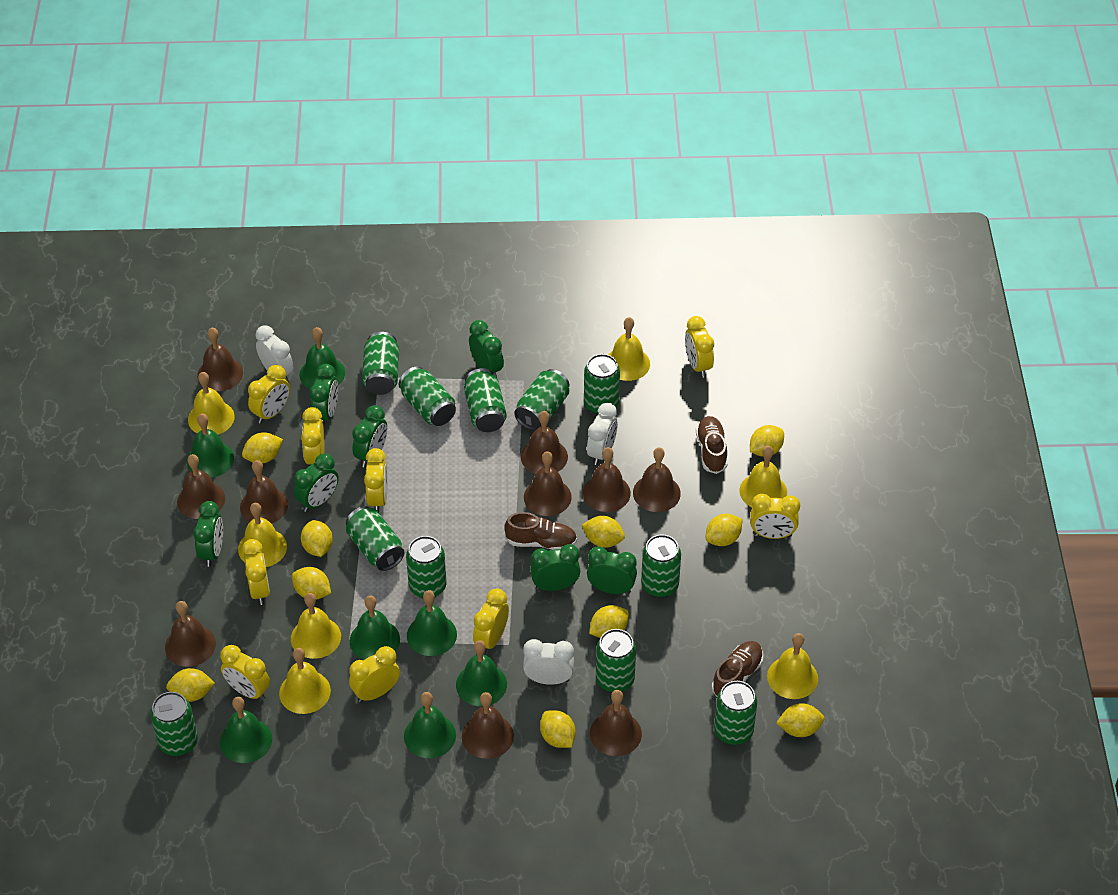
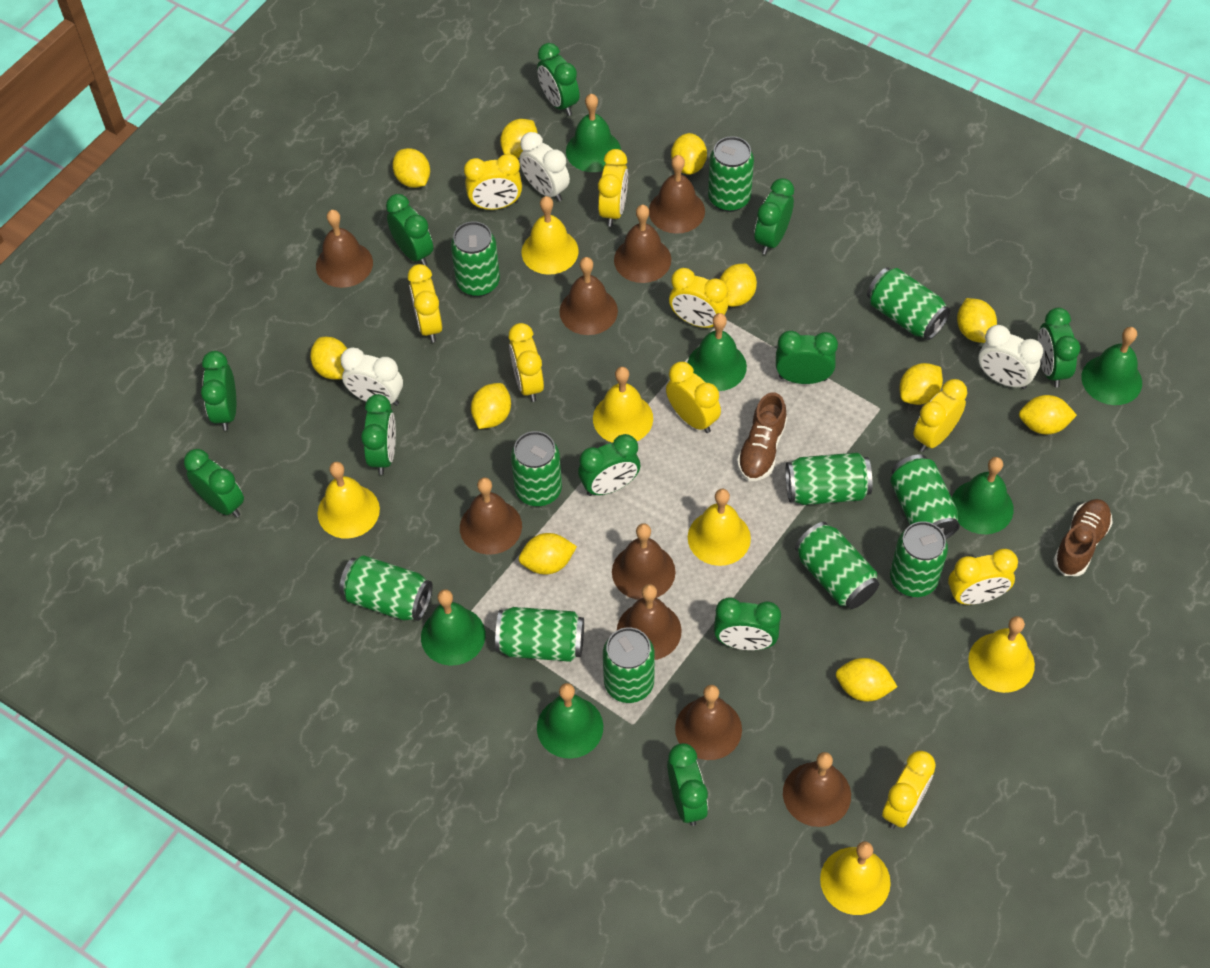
brown bell: [165,601,216,667] [177,454,225,519] [197,328,243,391] [240,460,288,524] [462,692,514,759] [521,411,568,474] [524,451,572,516] [583,447,631,512] [590,690,642,756] [633,447,681,512] = 10 -> [316,210,373,288] [460,478,522,555] [559,257,618,335] [612,523,676,600] [614,205,671,283] [617,584,682,660] [649,155,705,234] [675,685,742,760] [783,752,851,827] = 9
brown shoe: [504,512,577,550] [696,416,728,474] [712,641,763,697] = 3 -> [737,392,787,481] [1053,499,1113,576] = 2
green bell: [187,413,234,478] [220,697,272,763] [300,327,345,389] [350,596,400,660] [404,692,456,758] [407,590,457,656] [456,640,507,706] = 7 -> [421,589,485,666] [537,683,603,759] [566,94,621,172] [687,313,747,391] [952,457,1014,534] [1081,327,1142,405] = 6
green clock: [193,501,223,567] [294,454,338,512] [310,364,338,427] [352,405,387,467] [469,320,504,378] [530,544,580,591] [587,547,637,594] = 7 -> [184,449,244,518] [201,351,236,431] [361,394,396,475] [386,194,433,266] [537,43,580,116] [578,434,640,496] [667,743,708,826] [714,598,781,650] [754,178,794,254] [776,331,838,384] [1038,308,1080,388] = 11
yellow bell: [188,372,235,435] [238,503,287,567] [279,648,331,714] [291,593,341,659] [608,317,650,381] [740,446,787,508] [767,633,818,699] = 7 -> [317,462,380,539] [522,196,579,275] [593,367,653,443] [688,488,751,566] [820,841,891,915] [968,616,1035,693] = 6
yellow lemon: [166,668,215,702] [242,432,283,464] [292,567,331,600] [301,520,333,557] [540,710,576,748] [582,516,625,548] [589,605,629,638] [706,514,743,546] [750,425,784,457] [776,703,824,737] = 10 -> [310,337,347,379] [392,148,430,188] [471,383,511,429] [500,119,538,158] [519,533,577,574] [671,133,707,175] [720,264,757,307] [836,658,897,701] [900,363,943,405] [957,298,997,343] [1019,395,1077,434] = 11

